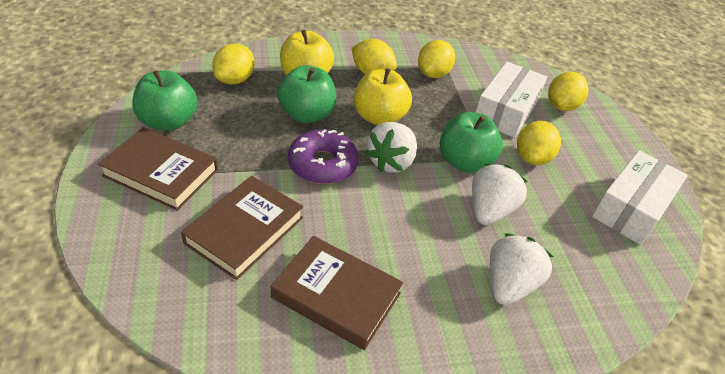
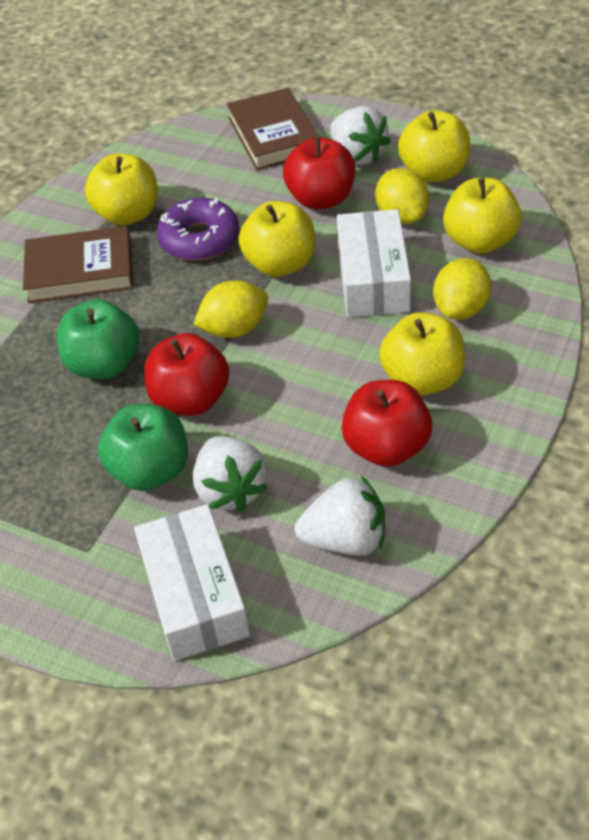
brown book: [98,127,218,211] [181,176,303,280] [271,236,403,350] = 3 -> [23,226,133,303] [227,88,319,170] = 2
green apple: [132,70,197,131] [277,65,336,123] [440,112,503,172] = 3 -> [57,299,140,379] [98,404,188,491] = 2
red apple: none = 0 -> [144,333,229,416] [283,137,355,210] [342,380,432,467] = 3
yellow apple: [280,30,334,76] [354,68,412,125] = 2 -> [85,153,158,226] [239,201,315,277] [379,312,465,396] [398,110,470,183] [443,178,522,254] = 5
yellow lemon: [212,44,255,84] [352,39,397,74] [418,40,455,78] [517,121,561,165] [548,72,589,111] = 5 -> [193,280,268,338] [376,168,429,224] [433,258,491,320] = 3

